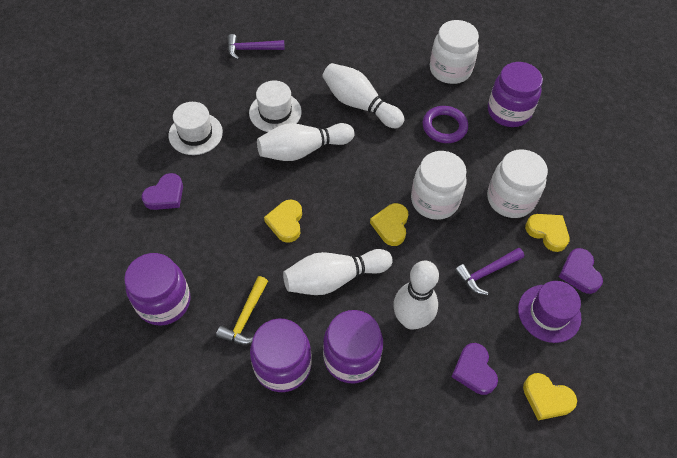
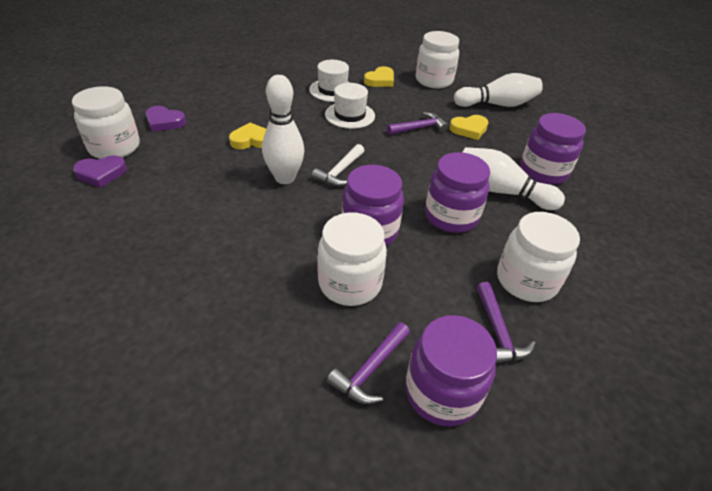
purple hammer: [228,34,285,60] [455,248,524,295] = 2 -> [327,322,410,404] [387,112,449,135] [477,282,536,364] = 3
purple hat: [518,281,581,343] = 1 -> none = 0
purple heart: [142,173,183,210] [451,343,498,395] [559,248,603,294] = 3 -> [73,156,127,188] [146,106,186,132] = 2
purple ring: [422,106,468,143] = 1 -> none = 0
white bowling pin: [257,123,354,161] [283,249,393,295] [322,63,404,128] [393,261,439,330] = 4 -> [262,75,305,184] [454,73,543,107] [462,147,565,210] = 3
white hammer: none = 0 -> [312,144,365,186] = 1
white jar: [411,151,466,220] [430,20,479,84] [487,149,548,218] = 3 -> [72,86,140,159] [317,213,387,306] [416,31,459,88] [497,212,580,302] = 4
yellow hammer: [216,276,268,345] = 1 -> none = 0
yellow heart: [264,200,302,243] [370,203,409,246] [523,373,577,420] [525,214,570,252] = 4 -> [229,123,266,149] [364,66,394,87] [449,115,489,140] = 3

